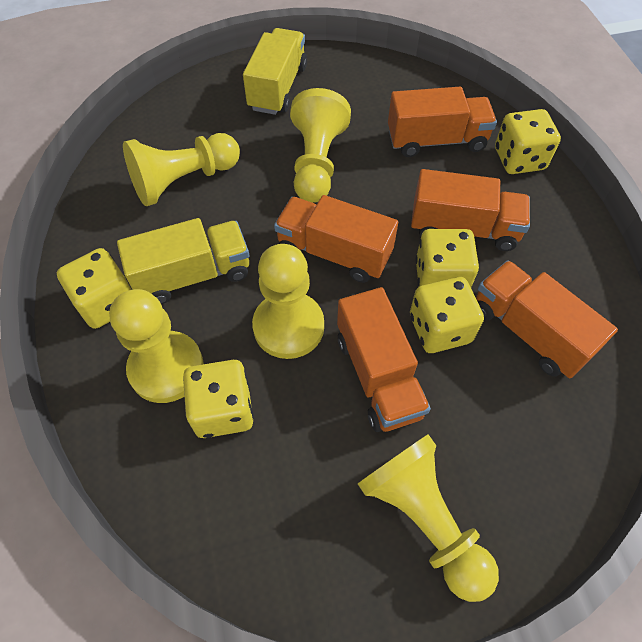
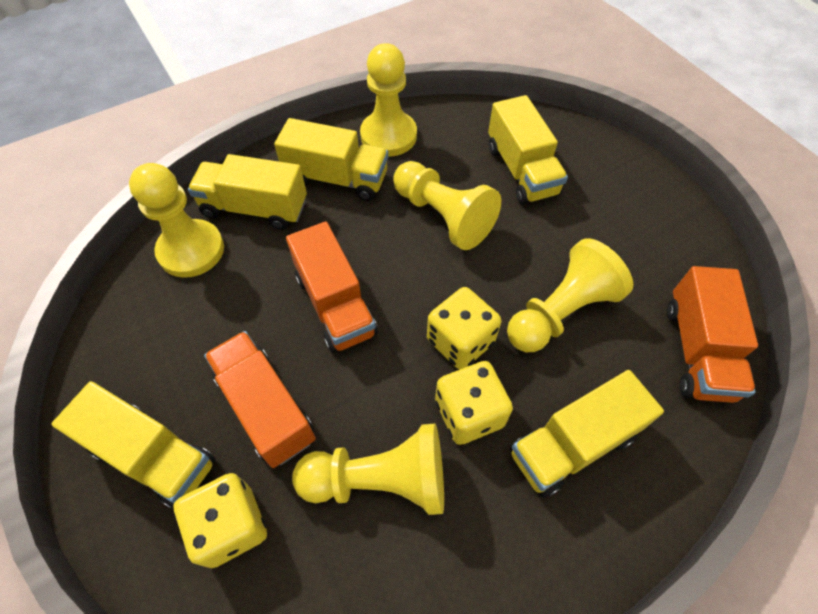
orange truck: [274,195,398,283] [337,287,431,432] [388,87,497,157] [411,169,530,251] [476,260,618,378] = 5 -> [204,331,316,468] [286,222,378,353] [667,266,758,403] = 3
yellow dice: [57,248,132,329] [183,360,254,438] [410,277,484,353] [416,229,479,287] [495,109,561,174] = 5 -> [174,473,267,568] [427,287,501,370] [435,361,513,445] = 3
yellow truck: [117,218,249,304] [243,28,307,115] = 2 -> [51,381,215,509] [188,154,307,230] [274,118,388,201] [488,95,568,205] [510,370,664,498] = 5

